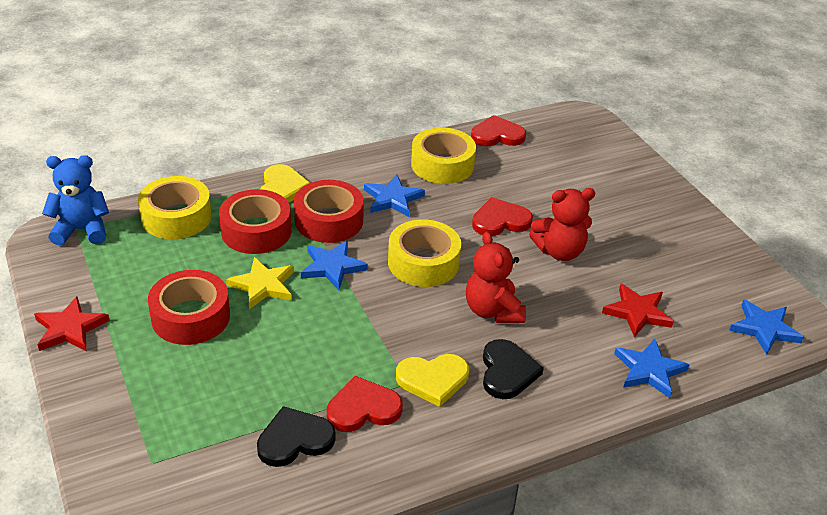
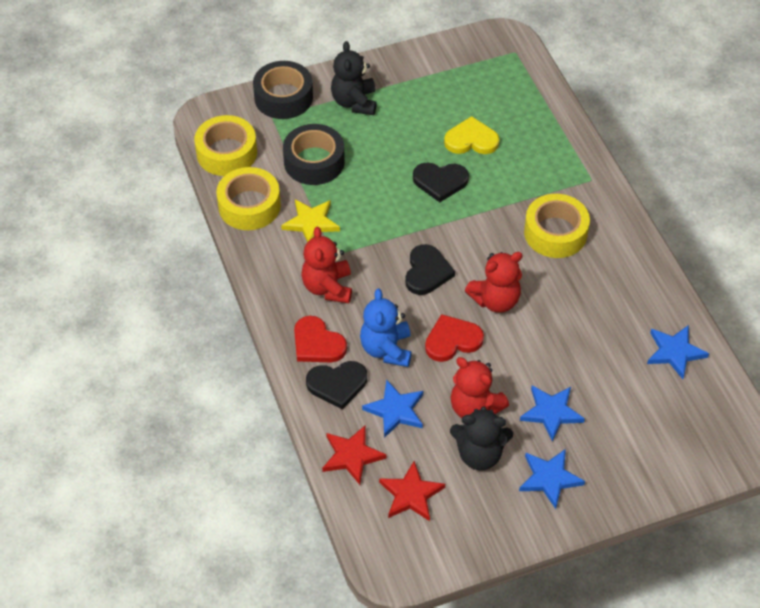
black heart: [257,406,336,467] [483,339,544,399] = 2 -> [306,361,367,409] [405,244,455,295] [413,162,469,202] = 3
black tape: none = 0 -> [253,61,313,119] [283,124,345,185] = 2
black teddy bear: none = 0 -> [331,41,377,115] [450,406,513,470] = 2
red heart: [327,376,403,432] [471,115,526,147] [472,197,533,236] = 3 -> [294,316,347,362] [425,314,484,362] = 2
red tape: [148,270,230,345] [219,189,291,254] [294,180,364,243] = 3 -> none = 0
red teddy bear: [466,231,526,323] [529,188,595,261] = 2 -> [301,227,352,303] [450,357,509,418] [465,252,523,313] = 3
yellow heart: [261,164,310,203] [396,354,469,407] = 2 -> [444,116,499,154] = 1

